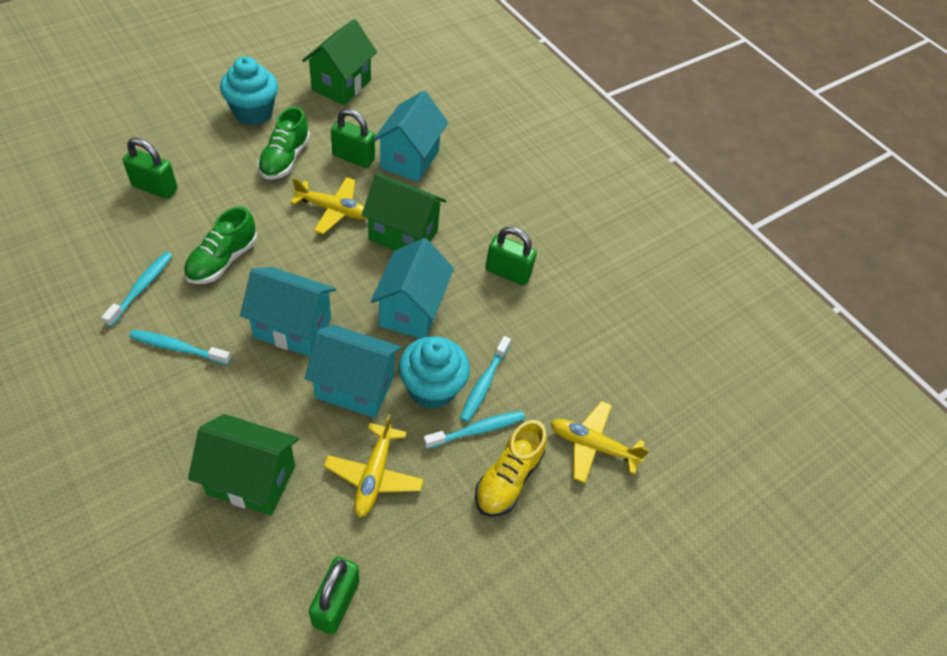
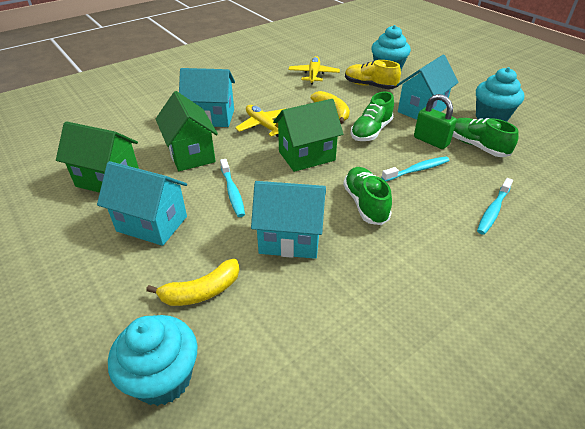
green padlock: [123,138,178,199] [309,557,359,634] [331,109,375,168] [485,227,537,285] = 4 -> [414,94,457,149] = 1
green shoe: [184,207,257,284] [258,107,310,180] = 2 -> [343,167,392,225] [351,91,394,141] [453,118,519,157] = 3
turquoise cupcake: [220,57,278,126] [399,336,470,409] = 2 -> [108,315,198,406] [371,25,411,70] [476,67,524,122] = 3
turquoise toothbrush: [101,252,173,327] [129,330,231,365] [423,411,525,449] [460,336,511,422] = 4 -> [220,159,245,217] [381,156,450,182] [477,178,513,235] = 3
yellow banana: none = 0 -> [146,259,239,306] [311,91,350,124] = 2
yellow plane: [290,177,367,234] [324,414,424,517] [551,401,650,483] = 3 -> [235,105,283,137] [288,56,340,85] = 2

